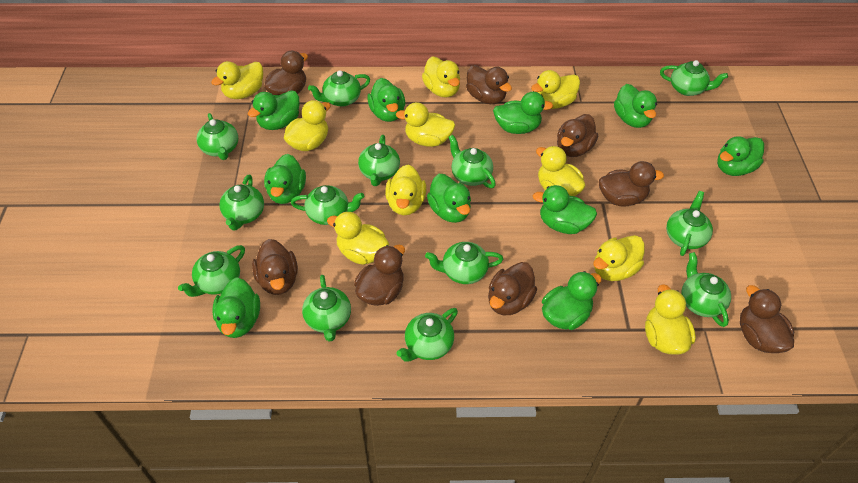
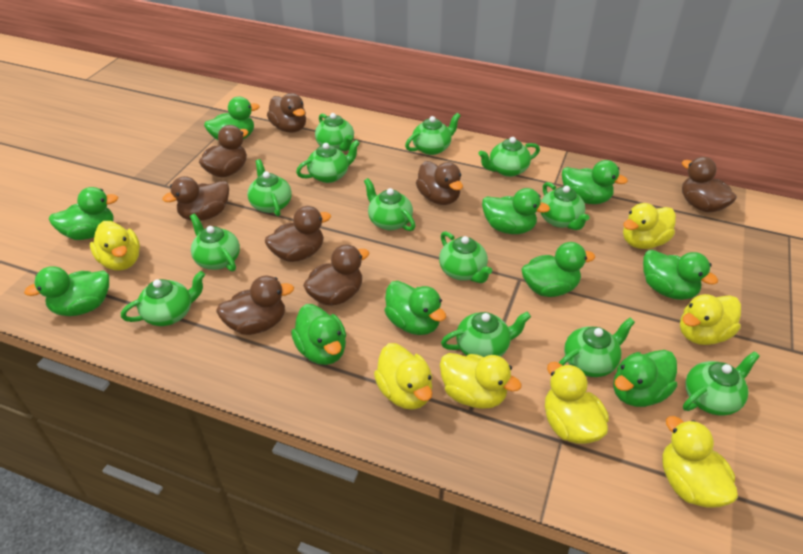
yellow duck: [211,61,263,99] [284,100,331,151] [327,212,389,265] [385,165,426,215] [396,102,455,147] [422,57,460,98] [531,70,580,109] [536,146,586,196] [593,235,645,281] [645,284,696,355] = 10 -> [90,221,140,271] [374,343,432,410] [440,353,522,409] [545,362,609,444] [623,203,676,249] [662,416,738,507] [680,294,741,345] = 7

